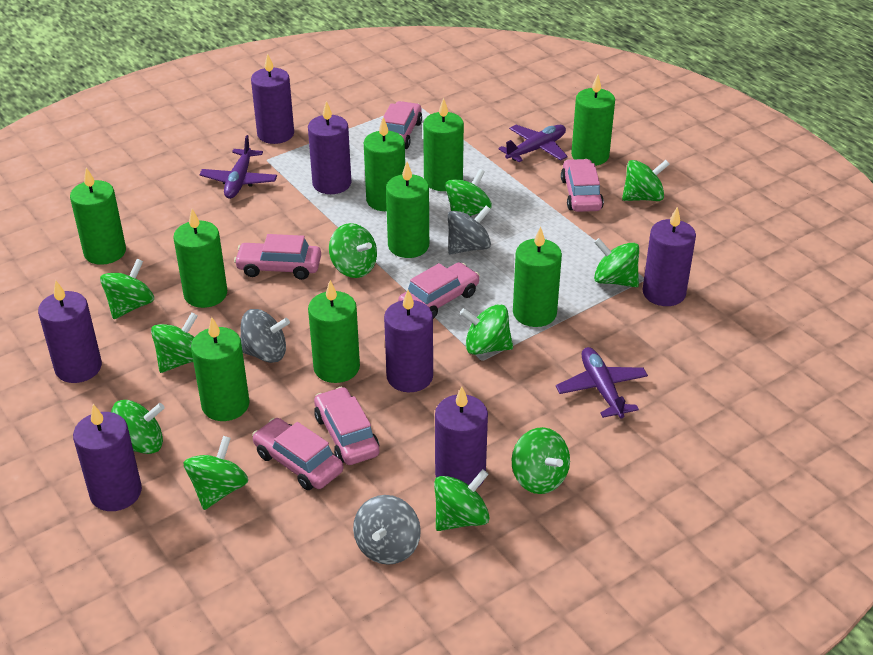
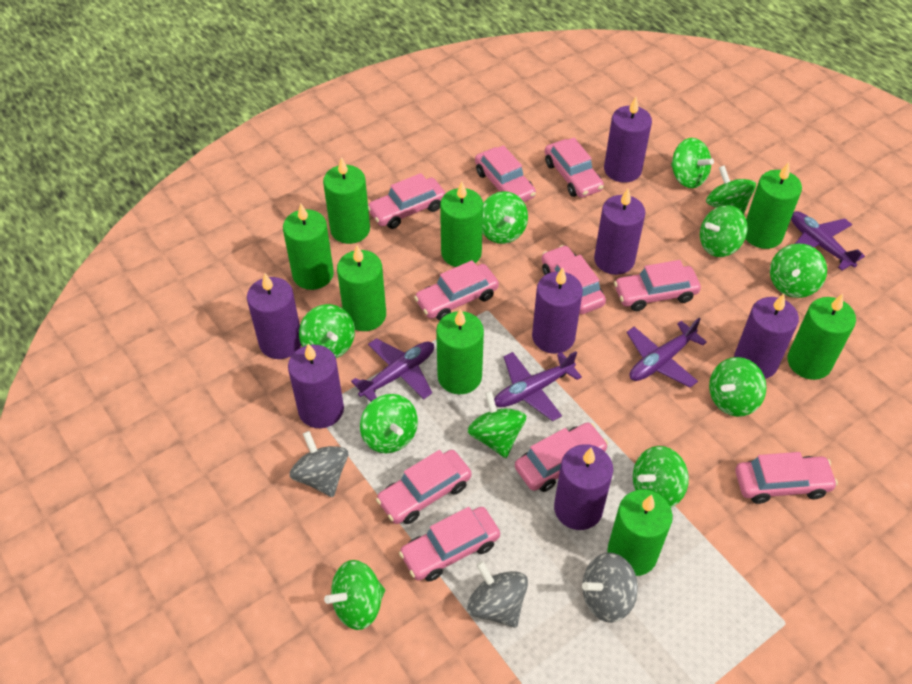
green candle: [70,168,126,265] [173,209,227,308] [191,317,250,421] [308,280,360,383] [364,117,405,211] [386,162,429,258] [423,98,464,191] [513,226,562,327] [571,74,615,166] = 9 -> [283,203,334,290] [323,157,370,244] [337,245,386,331] [436,309,484,394] [440,182,483,267] [607,490,673,576] [746,162,802,249] [787,294,856,380] = 8
pink car: [234,234,321,280] [252,418,343,490] [314,387,379,465] [381,101,422,149] [398,262,480,319] [561,159,604,212] = 6 -> [368,173,446,229] [376,450,472,524] [399,507,500,582] [414,260,499,321] [475,145,536,202] [515,422,608,492] [541,245,606,314] [545,138,604,198] [614,260,701,311] [735,452,838,504] = 10
purple plane: [199,135,277,199] [498,125,568,162] [556,347,648,418] = 3 -> [351,338,434,402] [494,351,582,421] [626,318,707,388] [791,211,865,270] = 4

